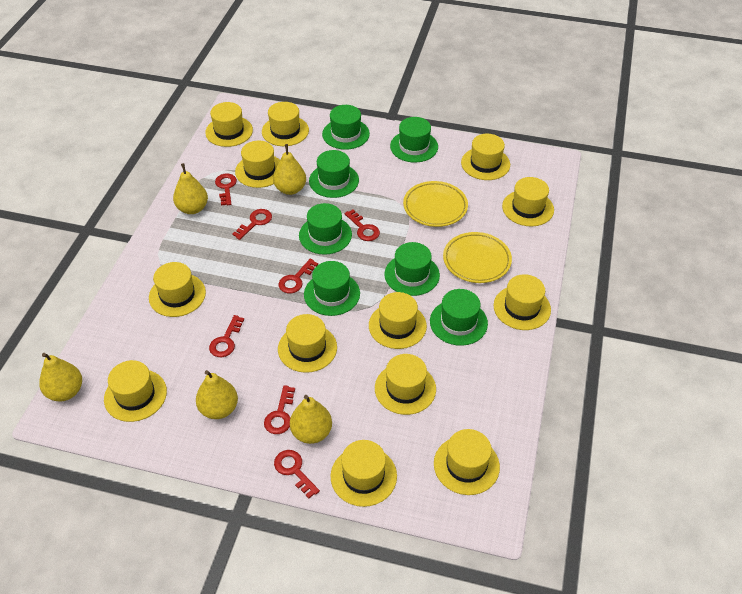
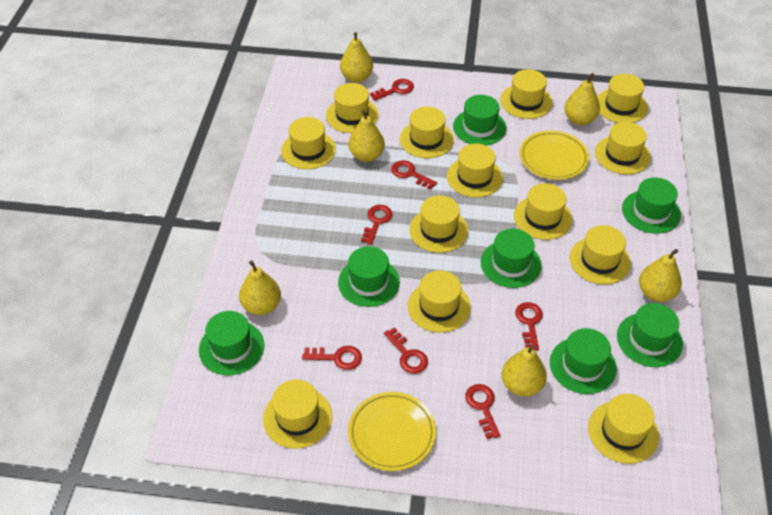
yellow pear: [39,353,82,401] [173,163,208,214] [196,370,238,419] [273,144,306,195] [290,395,332,444] = 5 -> [239,260,281,315] [340,32,373,82] [349,110,385,162] [502,345,547,397] [564,73,600,125] [639,249,682,302] = 6

